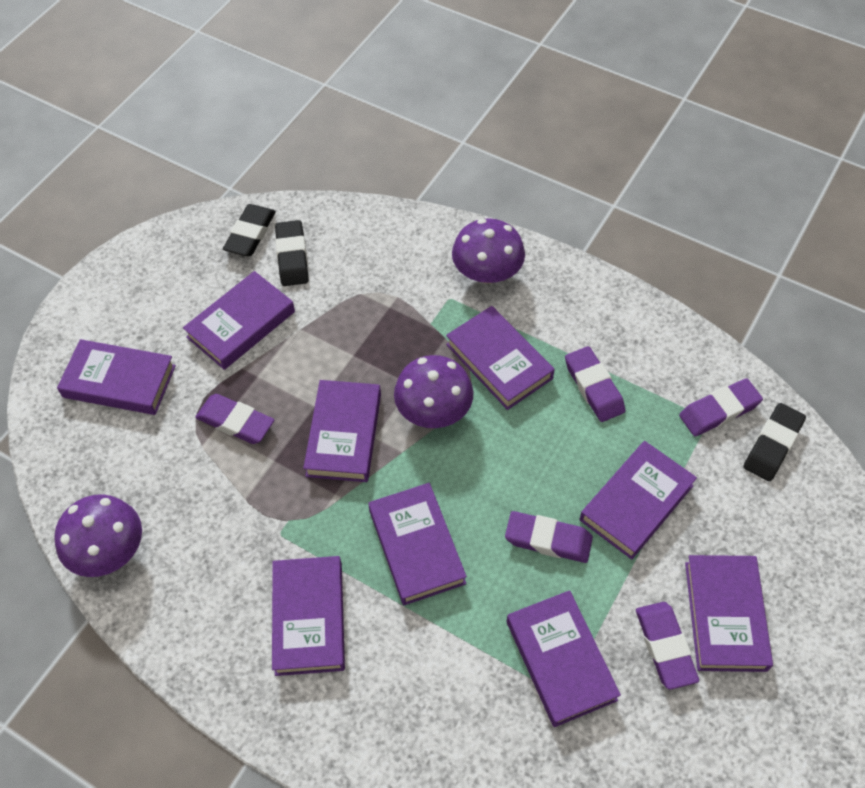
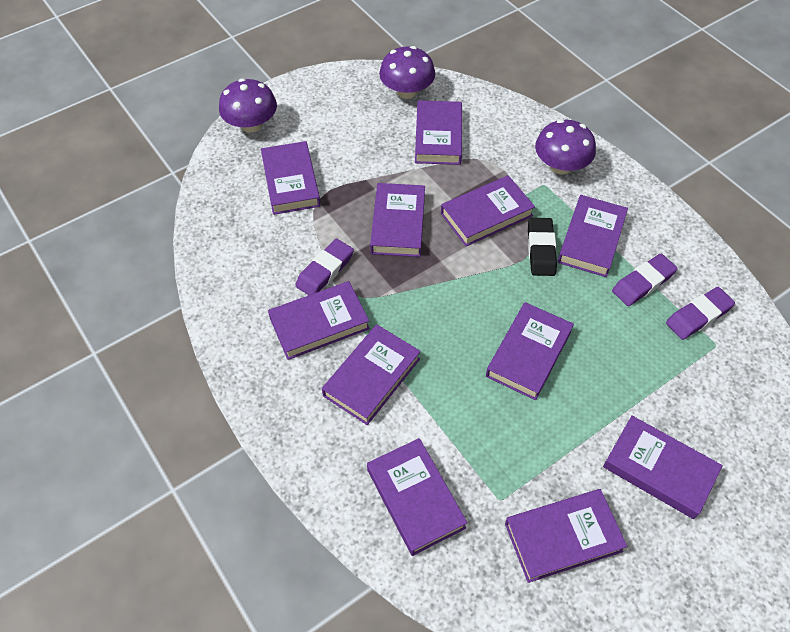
black eraser: [223,204,276,256] [275,220,309,286] [743,403,806,481] = 3 -> [528,218,557,276] = 1
purple book: [57,339,176,415] [183,271,295,370] [272,556,345,676] [303,380,381,482] [368,483,467,605] [446,306,555,410] [507,590,621,727] [580,441,697,560] [685,555,773,672] = 9 -> [261,141,320,215] [268,281,370,360] [322,324,421,425] [367,438,467,556] [370,183,425,257] [415,100,462,165] [441,175,535,246] [486,302,574,400] [505,489,627,583] [558,195,628,277] [603,416,723,519] = 11
purple eraser: [195,394,274,444] [505,511,593,563] [565,346,625,422] [636,602,699,690] [679,378,763,436] = 5 -> [295,239,354,295] [612,254,678,306] [666,287,735,340] = 3

